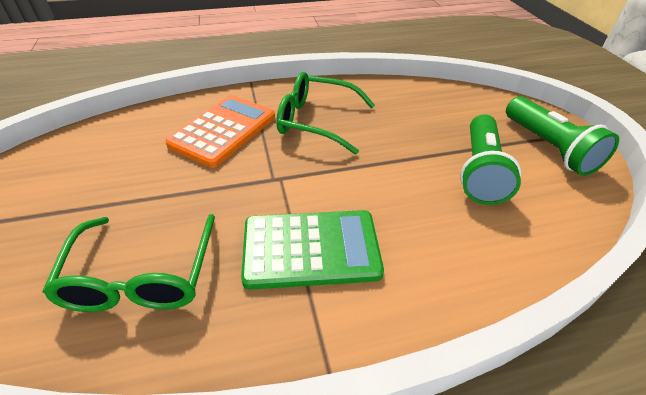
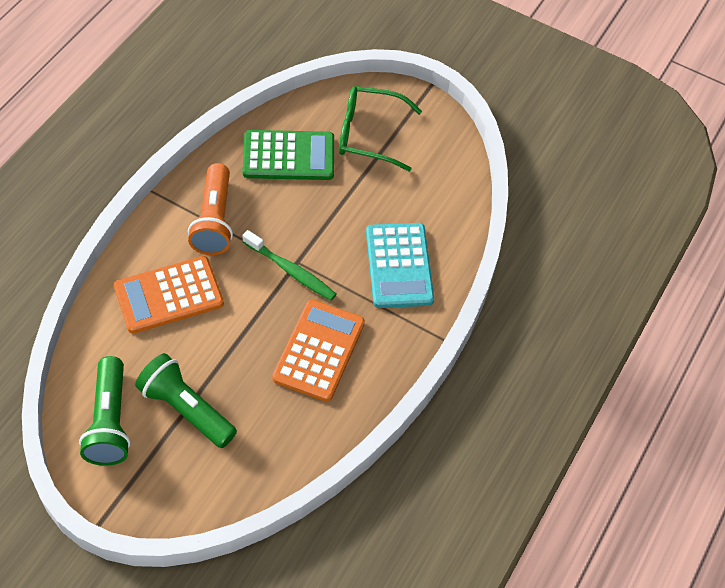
green glasses: [42,214,215,312] [276,72,375,155] = 2 -> [339,86,422,171] = 1
green toothbrush: none = 0 -> [242,230,336,301] = 1
orange calculator: [165,95,275,168] = 1 -> [114,256,224,334] [272,300,365,402] = 2
orange flashlight: none = 0 -> [188,163,233,255] = 1
turquoise calculator: none = 0 -> [366,223,434,308] = 1

